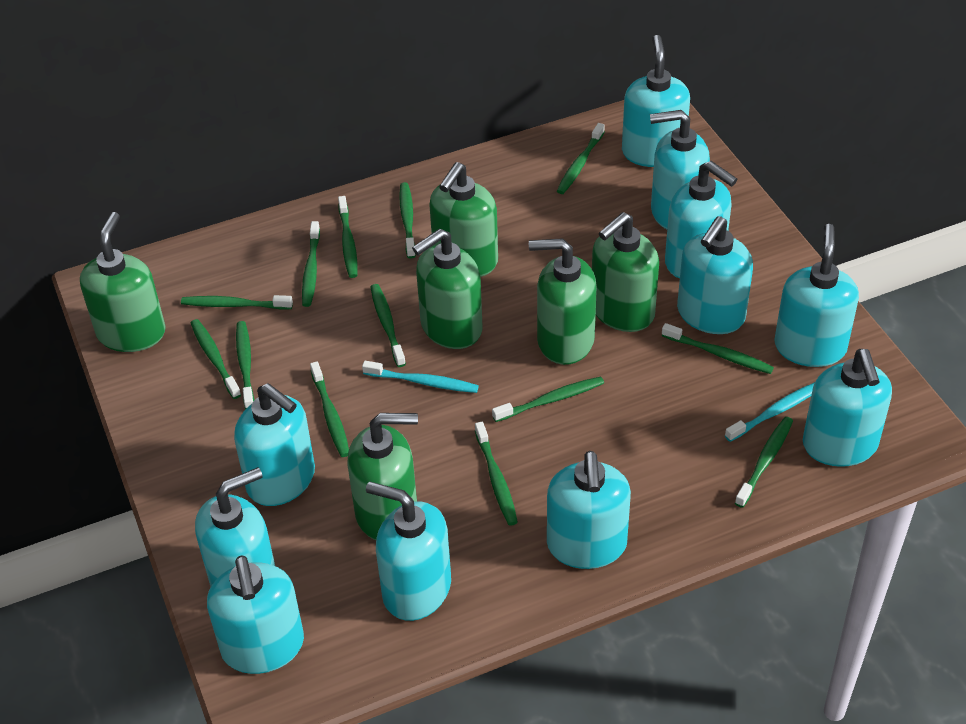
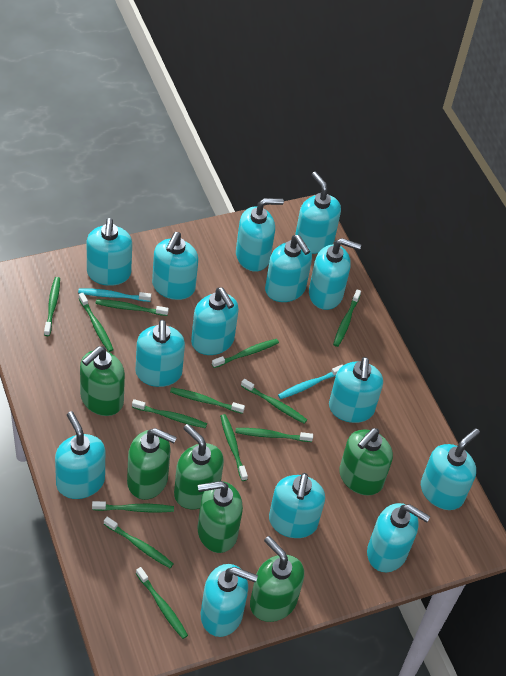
turquoise soap dispenser: [195,467,275,587] [207,556,304,674] [234,383,315,506] [366,481,451,621] [547,451,631,569] [622,35,690,167] [650,110,710,229] [665,161,737,279] [677,216,753,334] [774,224,859,367] [803,349,892,467] = 11 -> [55,411,105,499] [87,218,132,286] [136,320,185,387] [152,232,198,300] [191,288,239,355] [201,564,258,637] [236,198,284,272] [265,235,312,302] [269,473,325,538] [295,172,341,254] [309,238,361,310] [329,357,383,423] [367,503,430,572] [421,428,480,510] = 14

